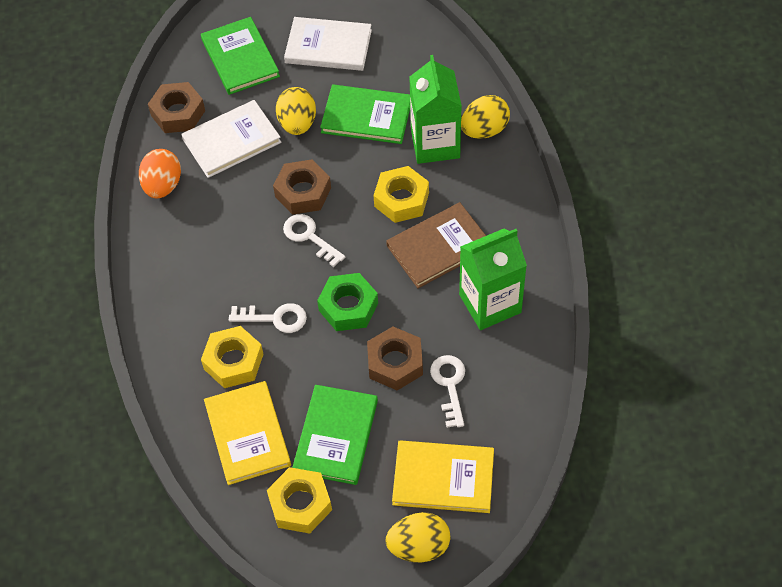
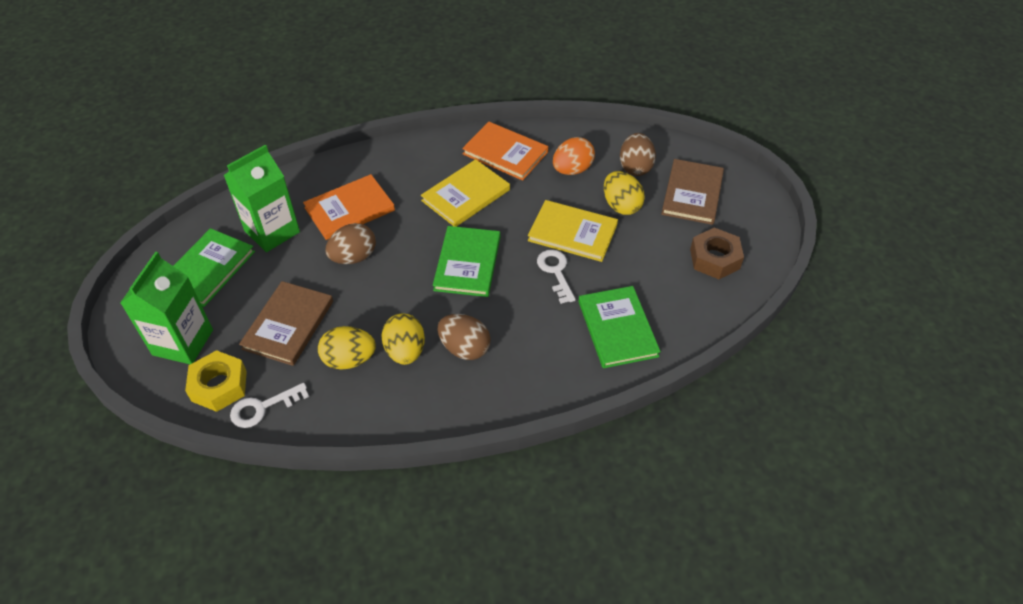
brown book: [386,202,486,288] = 1 -> [239,281,333,366] [661,159,724,225] = 2
brown egg: none = 0 -> [325,223,376,264] [437,314,491,360] [620,133,656,176] = 3
brown nut: [148,82,205,133] [273,159,331,215] [367,327,423,390] = 3 -> [690,227,744,279] = 1
green nut: [317,273,378,331] = 1 -> none = 0
orange book: none = 0 -> [303,174,395,240] [462,122,548,181] = 2
white book: [181,100,281,178] [284,17,372,71] = 2 -> none = 0
white key: [229,303,307,333] [283,214,345,267] [430,355,465,428] = 3 -> [230,383,309,428] [537,249,576,304] = 2
yellow nut: [201,326,264,388] [267,467,332,534] [373,166,429,223] = 3 -> [185,350,247,412] = 1

